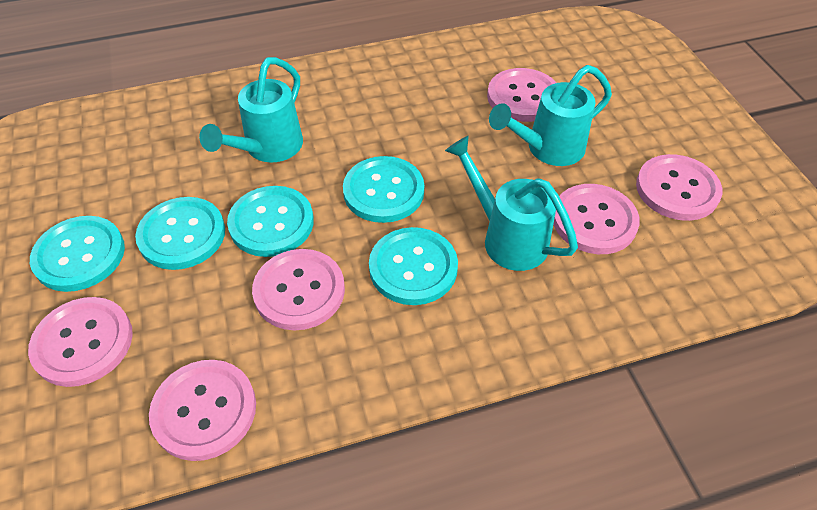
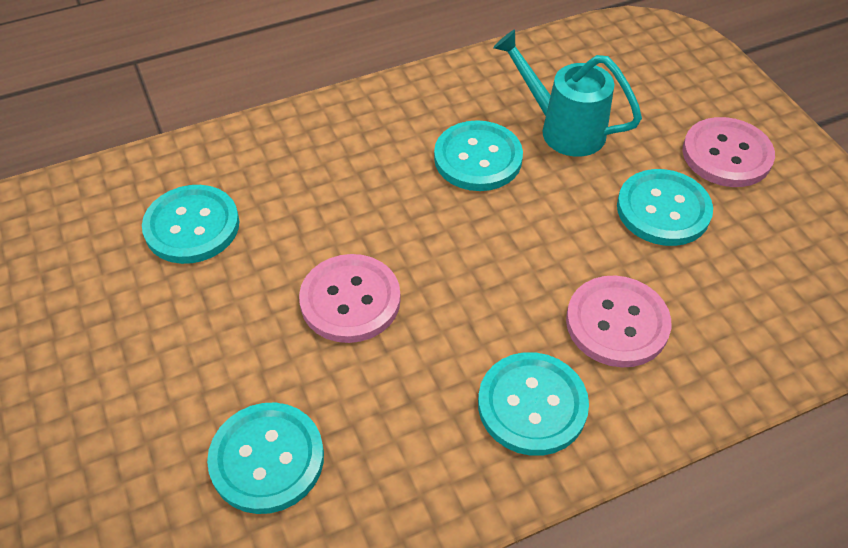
pink button: [28,297,133,387] [149,360,256,461] [252,249,345,330] [487,68,556,122] [553,184,640,254] [636,154,722,221] = 6 -> [299,254,401,343] [566,276,671,367] [683,117,775,187] = 3
turquoise watering can: [199,57,303,163] [445,136,578,271] [489,65,612,166] = 3 -> [493,30,642,157] = 1

